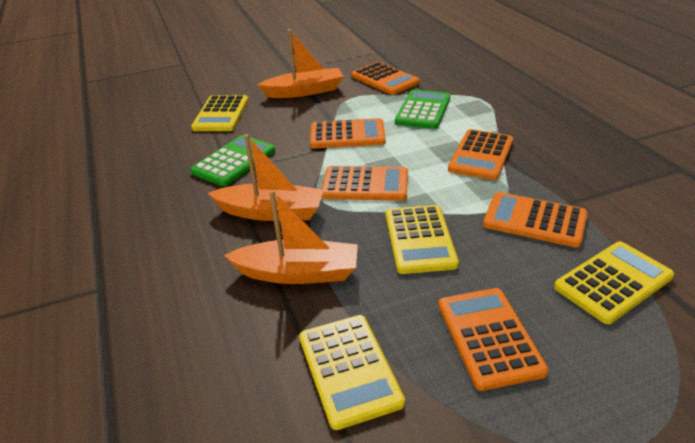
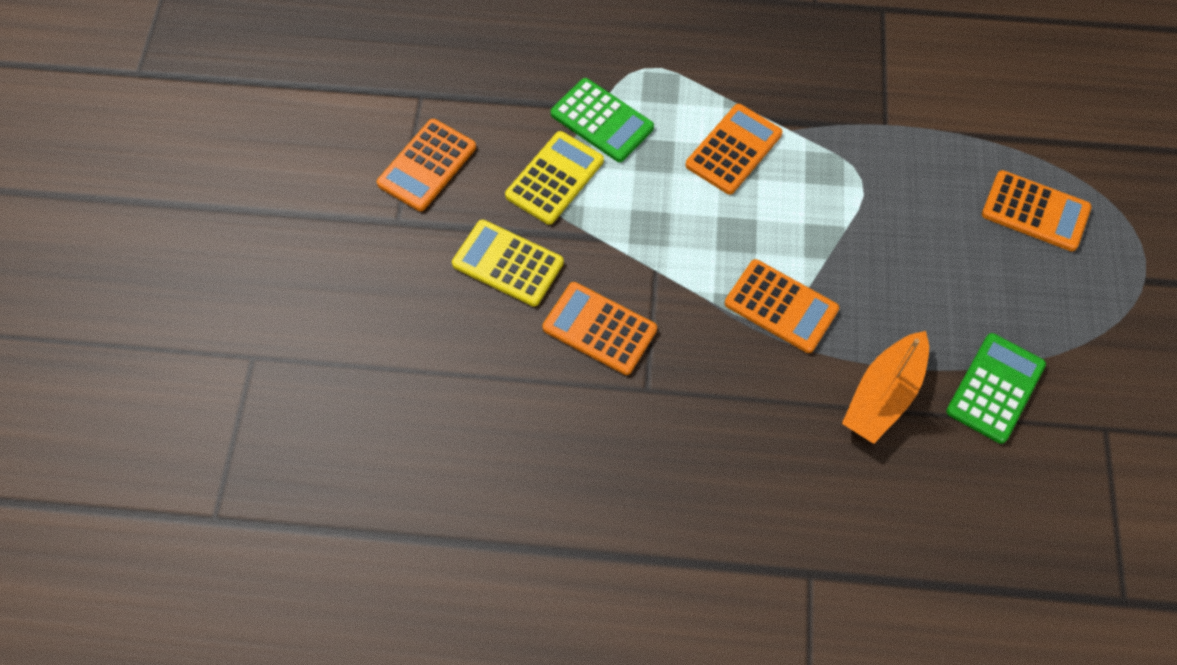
orange boat: [208,134,324,221] [224,190,358,284] [257,29,344,98] = 3 -> [842,331,929,444] = 1
orange calculator: [310,118,386,148] [321,166,408,201] [351,62,420,95] [438,288,548,391] [448,129,513,180] [483,192,588,247] = 6 -> [377,119,476,211] [542,282,657,375] [685,104,783,194] [725,259,839,353] [982,170,1092,251] = 5
yellow calculator: [191,95,249,131] [299,315,405,430] [386,205,459,274] [554,241,674,324] = 4 -> [452,220,564,306] [505,131,604,225] = 2

